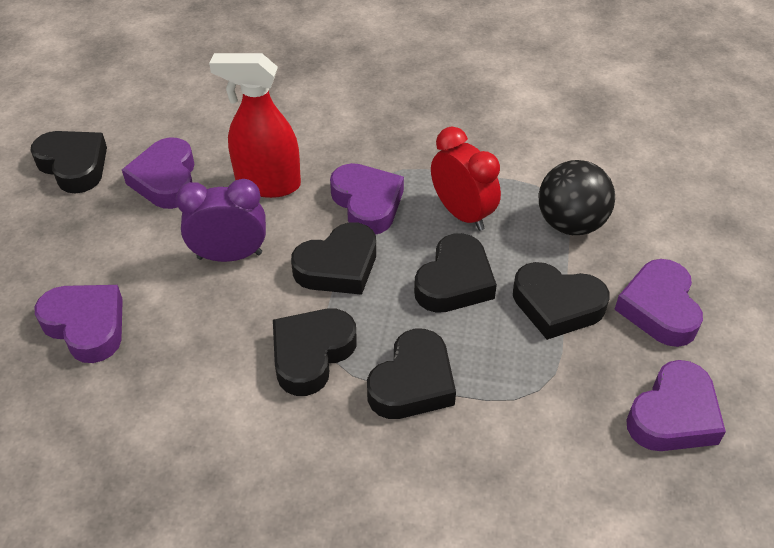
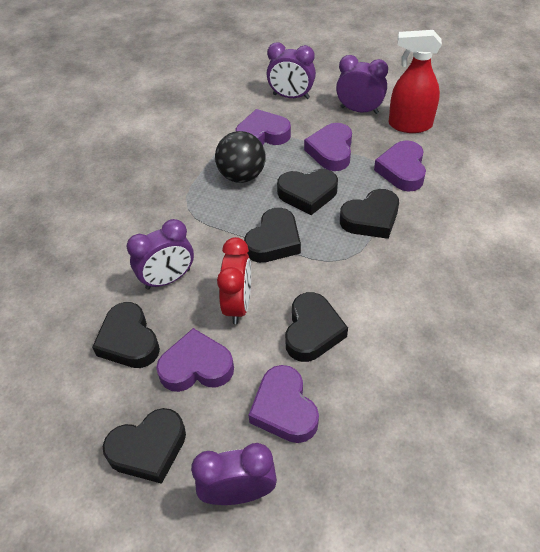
purple clock: [176,179,266,262] = 1 -> [127,219,194,290] [191,443,277,505] [266,42,316,99] [336,55,388,114] = 4

